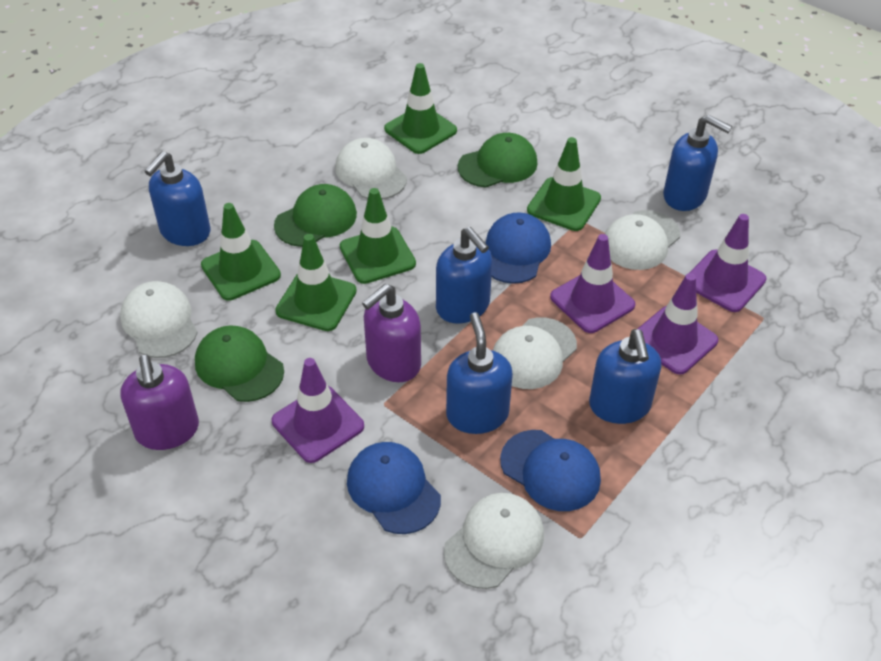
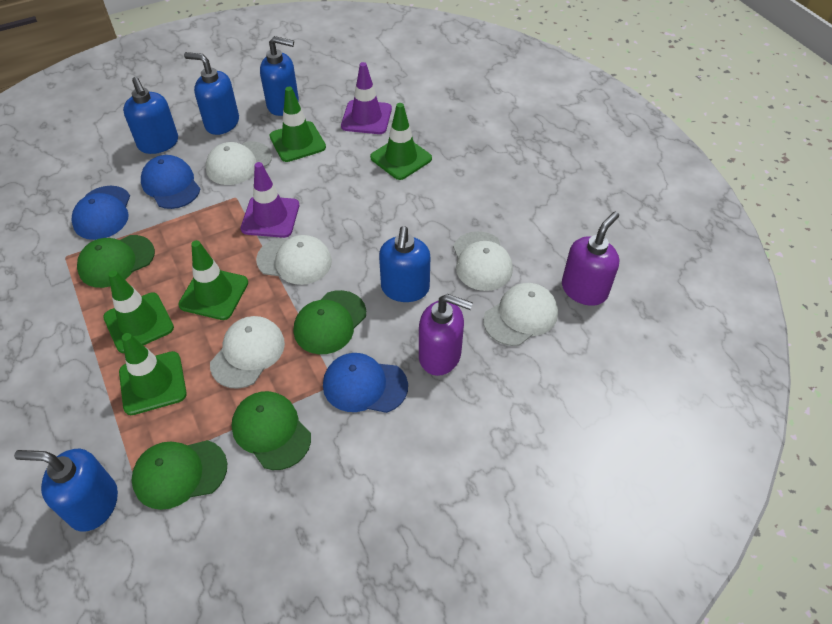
green cap: [195,325,284,402] [274,184,357,247] [458,133,538,187] = 3 -> [77,235,155,288] [132,440,227,510] [232,391,311,470] [294,290,366,354] = 4
purple traffic cone: [272,358,364,463] [550,234,635,333] [638,273,718,375] [689,214,766,312] = 4 -> [241,162,299,238] [341,62,392,134] = 2

